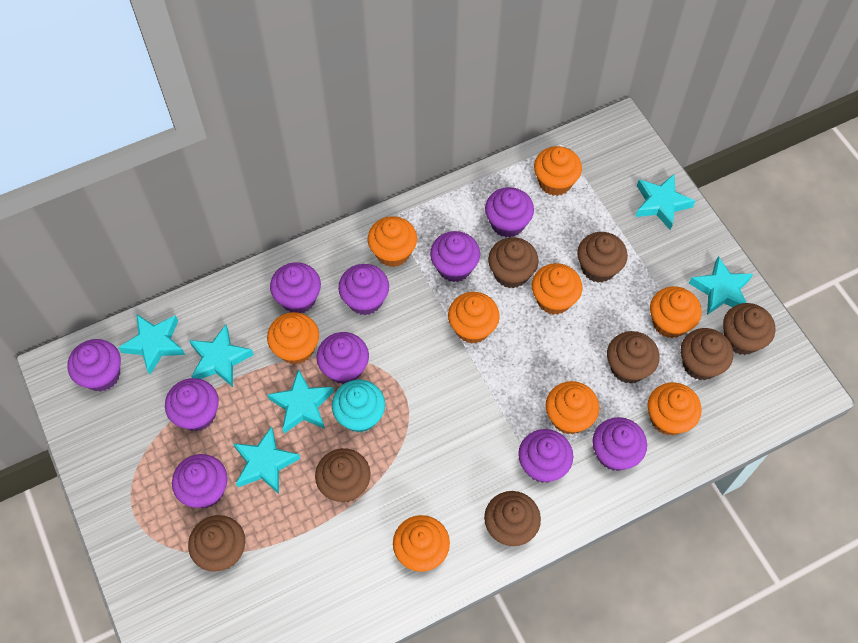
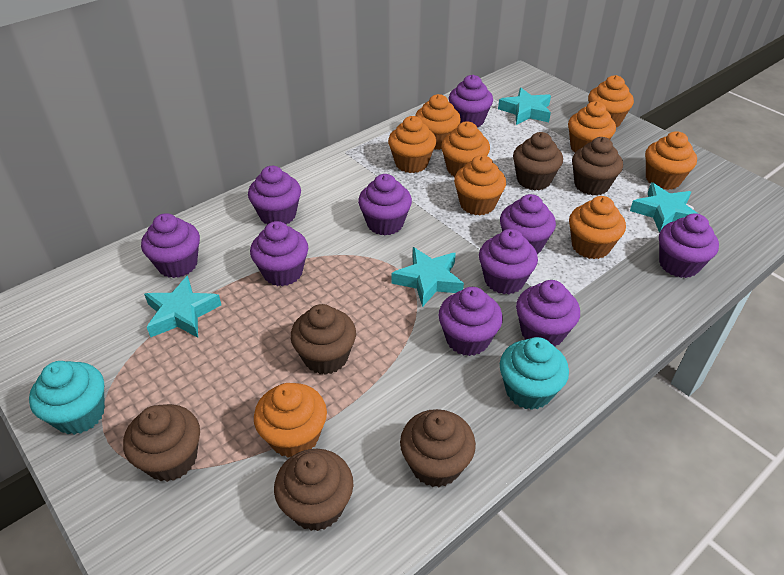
brown cupcake: [188,515,245,572] [315,448,371,503] [484,491,541,546] [488,237,538,289] [577,232,628,283] [607,331,660,384] [681,328,733,380] [723,303,775,355] = 8 -> [123,404,200,482] [274,449,353,531] [290,304,356,375] [400,409,476,487] [513,132,563,191] [572,137,623,196] = 6
turquoise cupcake: [332,380,385,433] = 1 -> [29,361,105,435] [500,337,569,410] = 2
turquoise star: [118,314,185,375] [189,325,254,387] [234,426,300,494] [267,369,334,434] [635,174,695,230] [689,256,753,315] = 6 -> [144,275,221,338] [392,247,464,307] [498,88,551,125] [630,183,698,233] = 4

